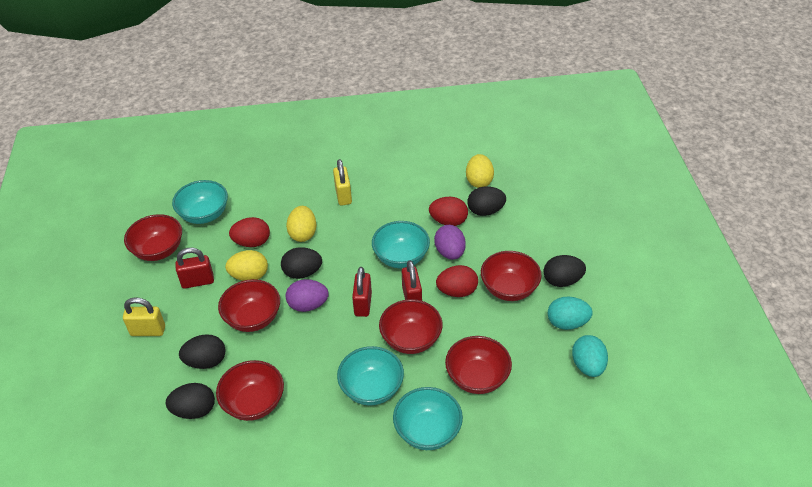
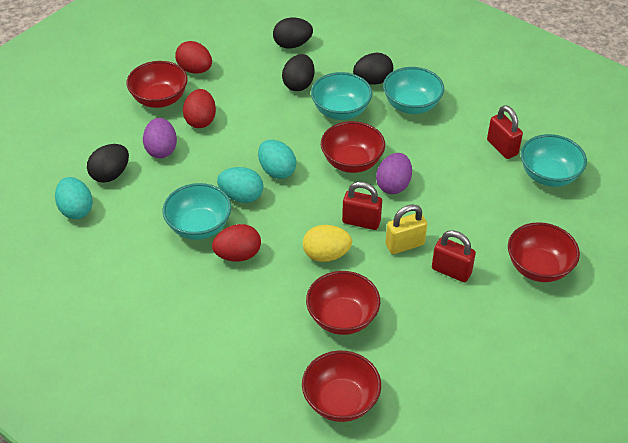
black egg: [165,383,215,419] [179,334,225,369] [281,247,322,279] [468,186,506,216] [544,255,586,287] = 5 -> [87,144,129,183] [273,18,313,49] [282,54,315,91] [353,53,393,85] = 4
red bowl: [124,214,182,261] [216,360,284,421] [218,279,280,332] [379,299,443,354] [445,336,512,394] [481,251,542,301] = 6 -> [127,61,188,108] [302,351,381,422] [306,271,380,335] [321,121,385,173] [508,222,580,282] = 5
turquoise egg: [547,297,593,330] [572,335,608,377] = 2 -> [55,177,93,219] [217,167,263,203] [258,140,296,179] = 3
yellow egg: [225,250,268,281] [286,206,316,242] [466,154,494,188] = 3 -> [303,225,352,262] = 1
yellow padlock: [123,297,165,336] [333,159,352,206] = 2 -> [385,204,427,254] = 1

